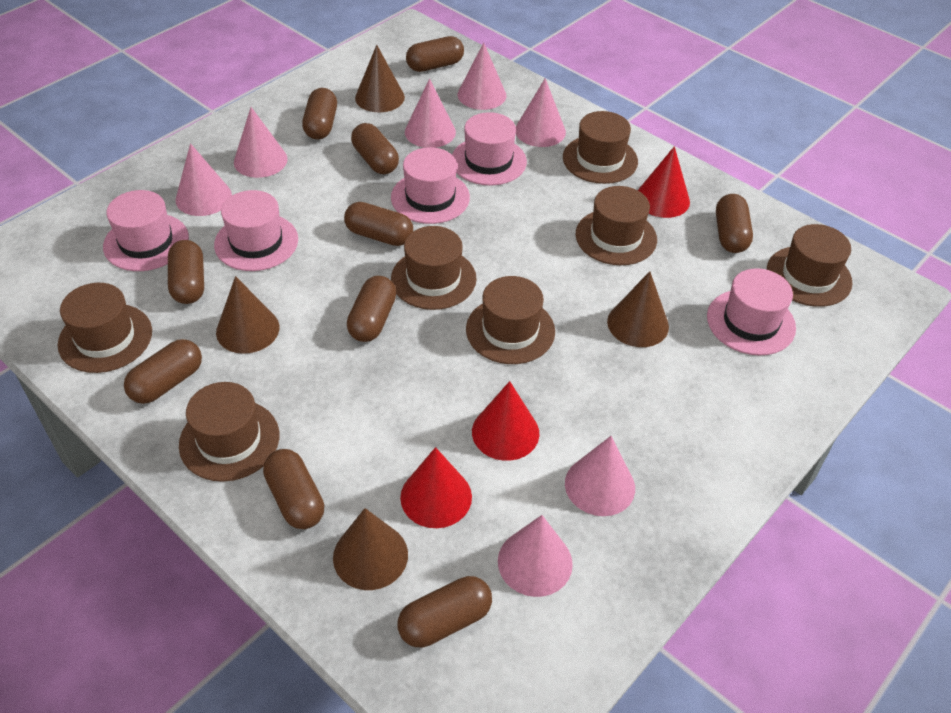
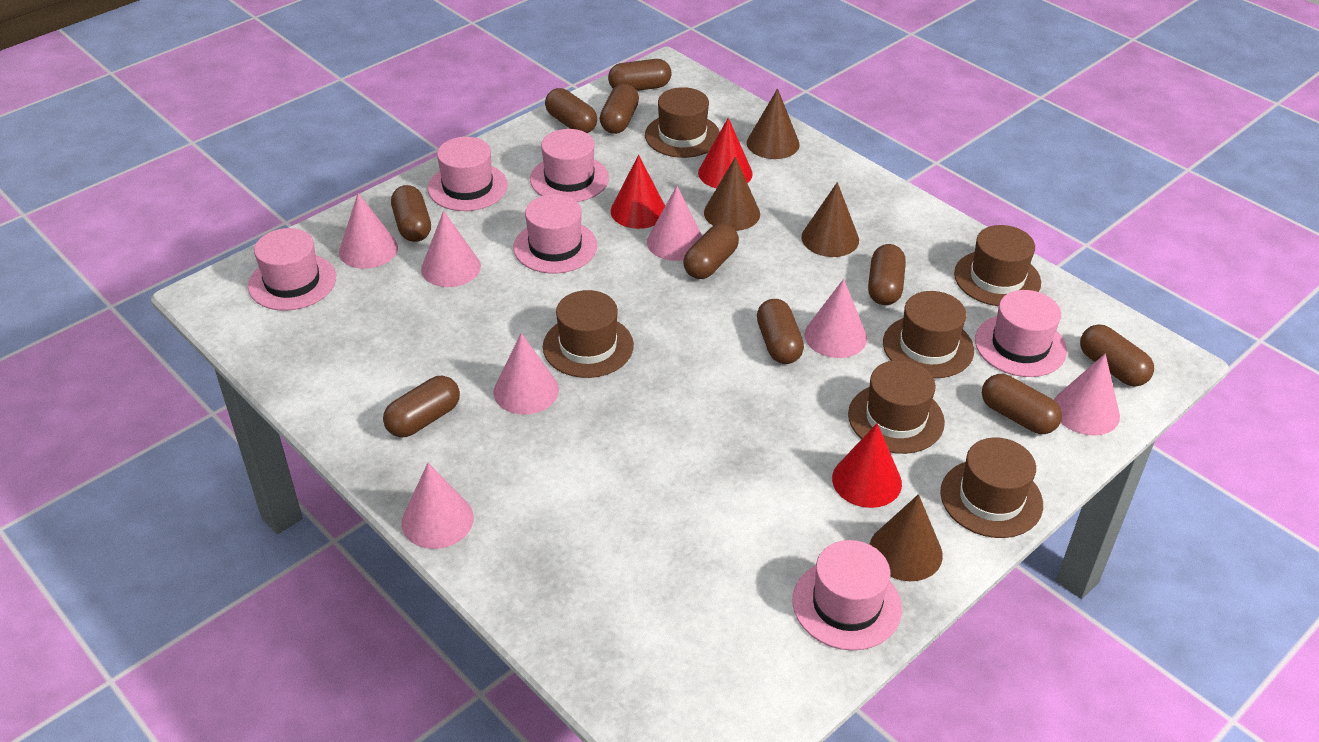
brown hat: [58,283,152,373] [179,382,279,482] [391,226,477,310] [466,276,555,364] [563,111,638,184] [576,186,657,265] [767,224,852,307] = 7 -> [543,290,634,378] [645,87,720,158] [848,360,945,454] [883,291,974,378] [940,437,1043,538] [954,225,1041,306] = 6
pink hat: [103,190,189,271] [214,190,298,271] [391,147,470,224] [452,112,527,186] [707,268,796,355] = 5 -> [248,228,336,311] [428,137,508,211] [513,194,597,273] [530,129,609,202] [792,540,902,650] [975,290,1067,377] = 6

